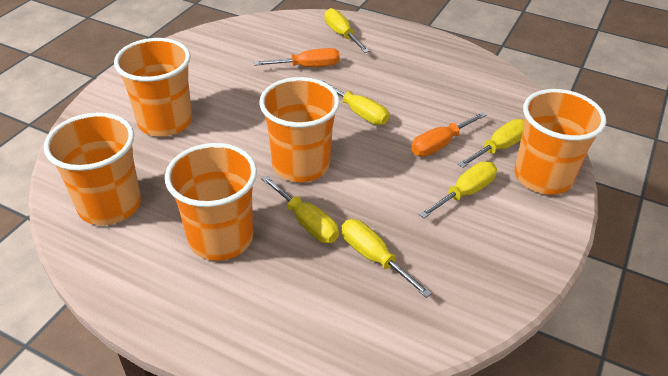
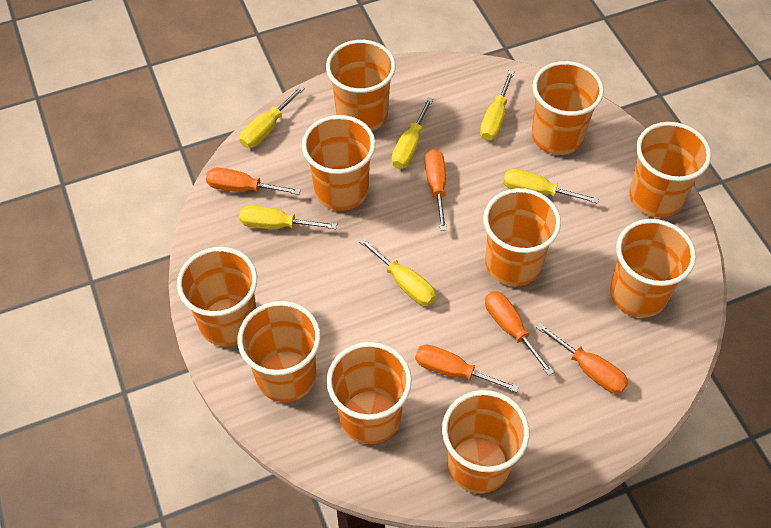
orange cup: [44,112,141,225] [114,38,192,137] [165,143,257,261] [259,77,340,182] [514,89,606,195] = 5 -> [177,247,257,347] [238,301,321,402] [302,115,376,211] [326,40,396,131] [327,342,412,444] [442,390,530,494] [483,188,561,286] [531,61,604,155] [610,219,696,318] [629,122,711,218] = 10
orange screwdriver: [254,48,340,67] [411,112,486,157] = 2 -> [206,168,301,195] [415,344,519,393] [425,149,447,231] [485,291,554,376] [536,323,629,394] = 5

